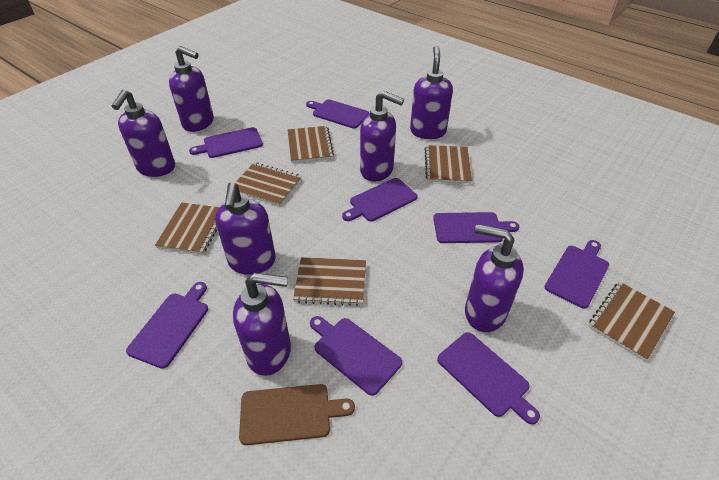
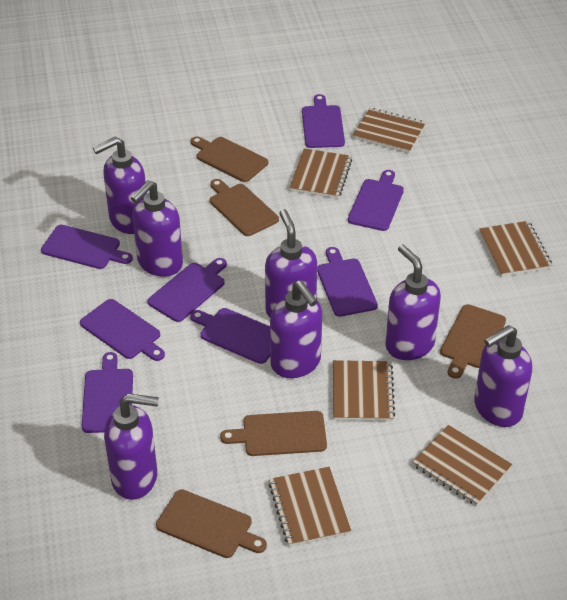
brown cutting board: [239,384,355,445] = 1 -> [156,489,267,558] [191,136,269,182] [210,179,279,236] [220,411,327,456] [440,304,506,379] = 5

